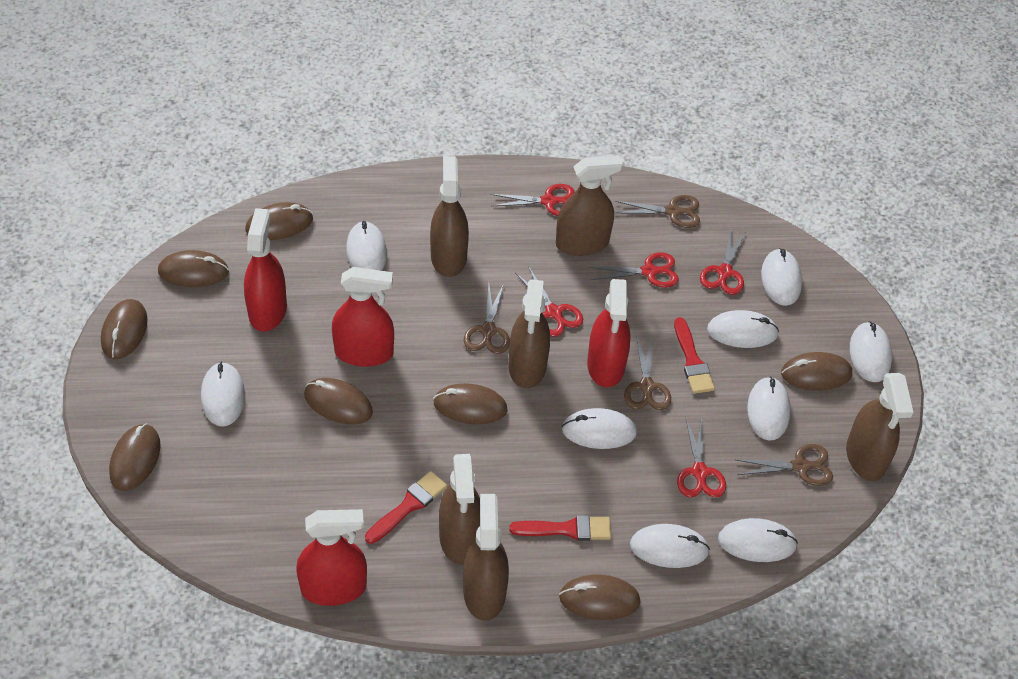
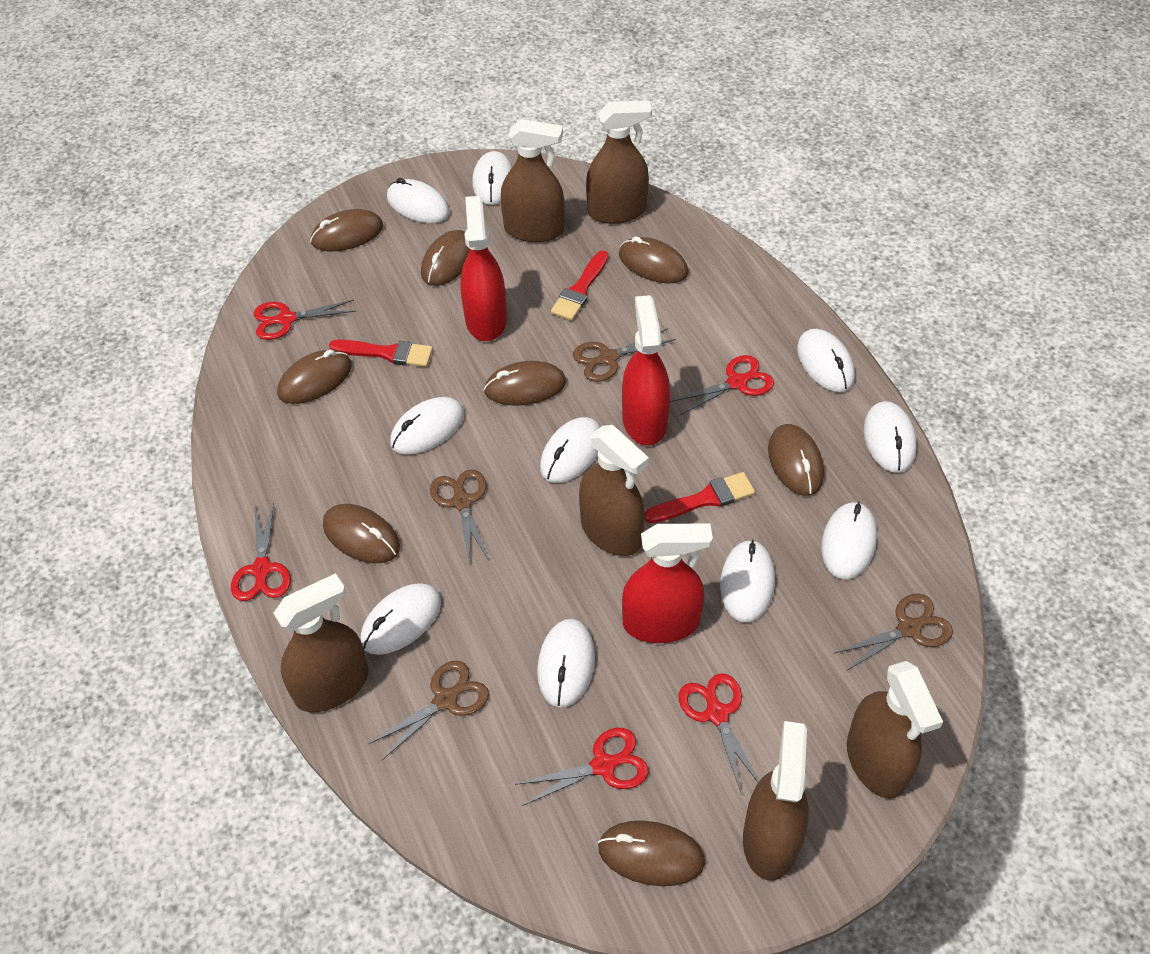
red spray bottle: [244,208,287,332] [296,509,367,606] [332,267,394,367] [587,279,631,388] = 4 -> [460,196,507,341] [622,295,670,445] [622,524,713,643] = 3
white mouse: [201,362,245,427] [346,221,387,271] [562,408,637,449] [630,524,710,568] [707,310,779,348] [718,518,798,562] [747,376,791,441] [761,248,802,306] [850,321,892,382] = 9 -> [361,583,441,655] [387,178,450,223] [390,397,464,455] [472,151,512,205] [537,619,595,708] [540,417,600,483] [720,539,775,622] [797,329,855,392] [821,501,877,579] [864,401,917,473] = 10

